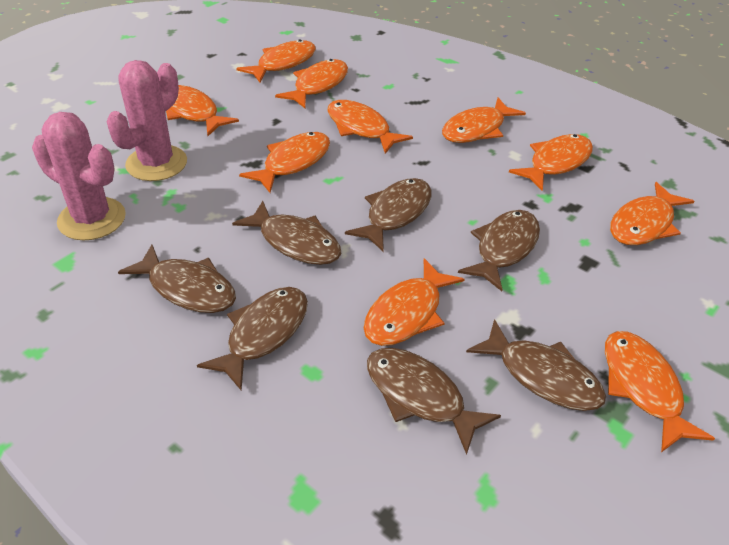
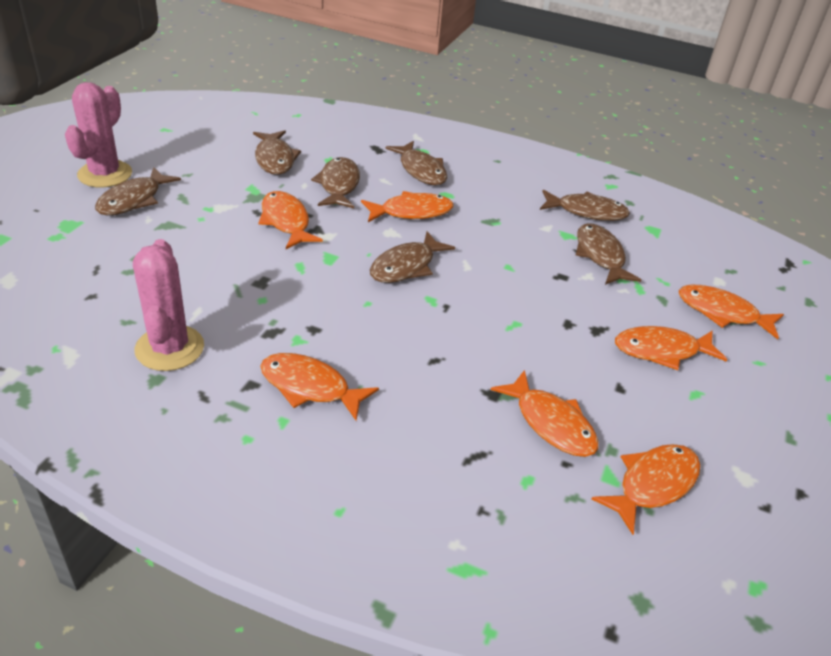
orange fish: [166,85,239,136] [236,40,316,83] [239,132,330,193] [275,59,348,108] [327,100,413,154] [364,258,465,346] [442,98,526,143] [509,134,593,191] [605,331,715,452] [610,182,694,245] = 10 -> [259,191,323,249] [260,353,379,420] [361,191,453,222] [491,370,599,457] [592,444,701,535] [615,326,727,370] [679,284,784,339] = 7

